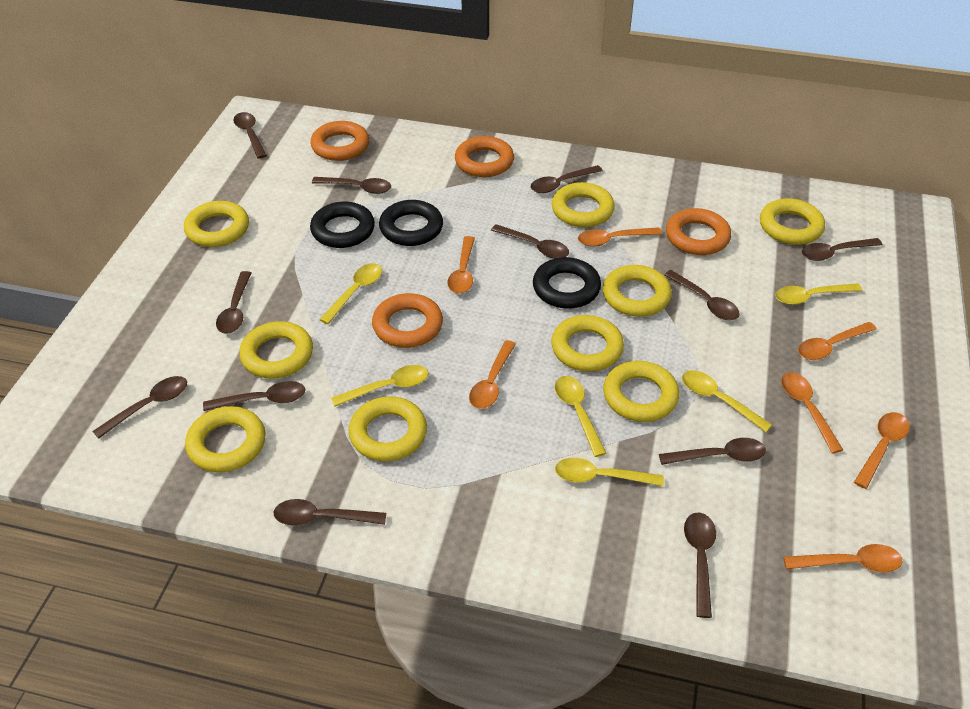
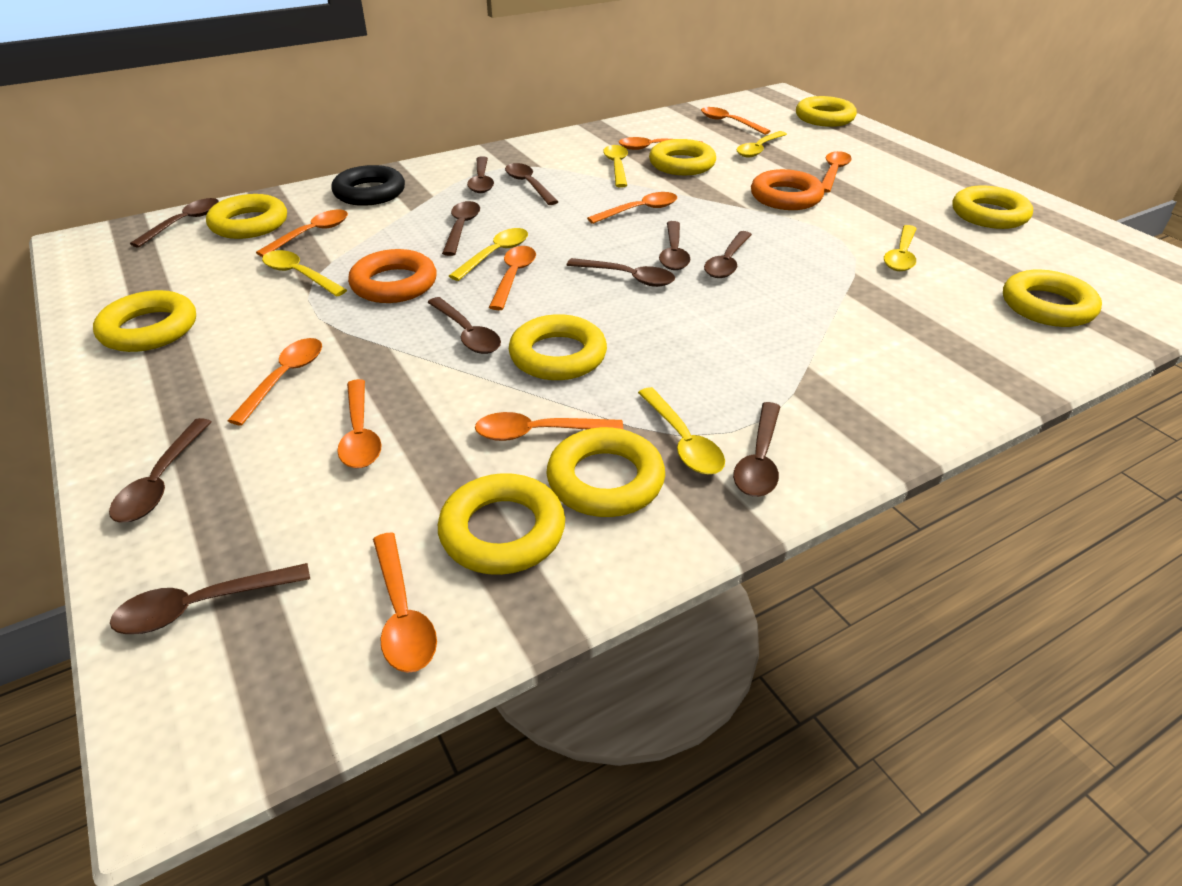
black ring: [310,202,375,248] [379,200,443,246] [533,257,601,309] = 3 -> [331,165,405,206] = 1
brown spoon: [93,376,187,439] [203,381,305,411] [216,271,251,334] [233,112,267,159] [274,499,386,525] [312,177,391,194] [491,224,569,259] [531,165,603,193] [659,438,766,465] [664,270,740,320] [684,513,716,618] [802,238,882,261] = 12 -> [109,418,211,523] [110,563,310,634] [130,198,219,248] [427,297,501,354] [442,201,480,256] [467,156,494,193] [505,163,559,205] [567,258,675,287] [659,221,690,270] [704,231,752,278] [733,402,780,497] = 11
orange ring: [310,121,369,161] [372,293,443,348] [455,136,514,177] [666,208,731,255] = 4 -> [348,249,437,303] [751,169,824,210] = 2
orange spoon: [448,236,475,294] [469,340,516,409] [578,227,662,247] [781,372,843,453] [783,544,903,573] [798,322,877,360] [854,412,909,489] = 7 -> [227,338,322,426] [256,210,348,257] [337,379,382,468] [373,533,437,673] [475,412,623,441] [489,246,536,310] [587,192,677,224] [619,137,704,150] [701,107,770,135] [822,151,852,193] = 10

